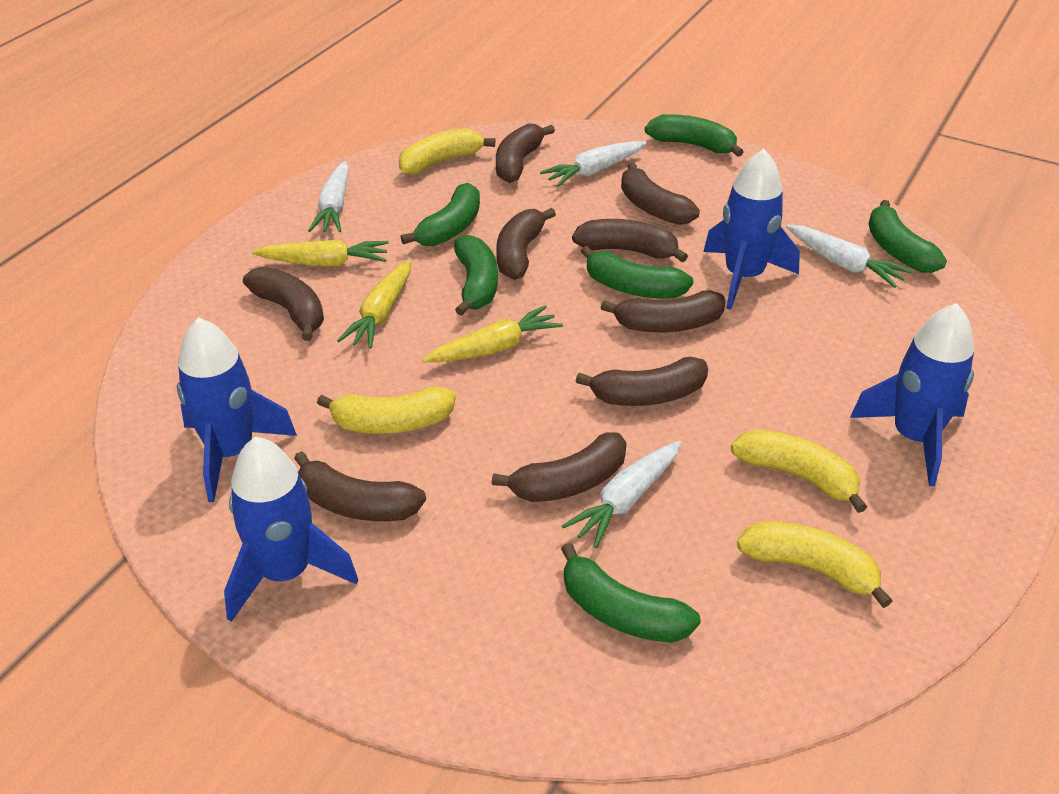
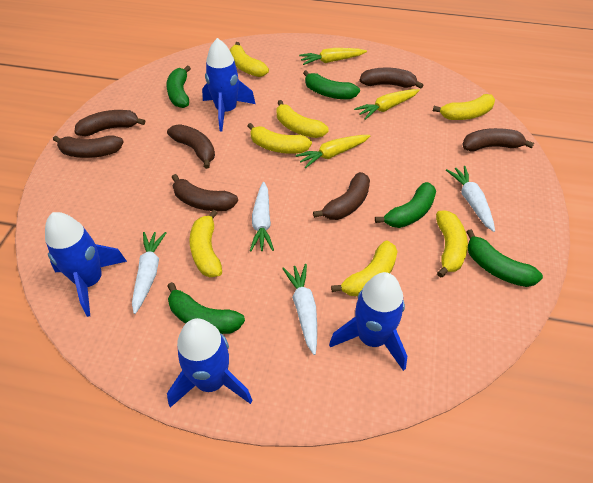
brown banana: [243,267,324,341] [294,451,426,521] [492,432,626,502] [496,123,555,183] [496,208,556,280] [572,219,688,262] [576,357,708,406] [601,290,725,332] [621,162,700,225] = 9 -> [53,135,124,158] [74,110,145,136] [167,125,215,169] [171,174,238,211] [313,172,370,220] [359,68,423,89] [462,128,534,152] = 7
green banana: [401,183,480,246] [454,235,498,316] [561,543,701,643] [581,246,694,298] [645,114,744,157] [868,200,947,273] = 6 -> [166,65,191,108] [167,282,245,334] [303,70,360,99] [375,182,436,228] [467,229,543,287] = 5
yellow banana: [317,387,456,434] [399,128,495,175] [731,429,867,513] [737,521,893,608] = 4 -> [190,210,222,277] [230,42,269,77] [247,123,312,154] [276,100,329,138] [331,240,398,296] [433,94,495,120] [436,211,468,278] = 7

